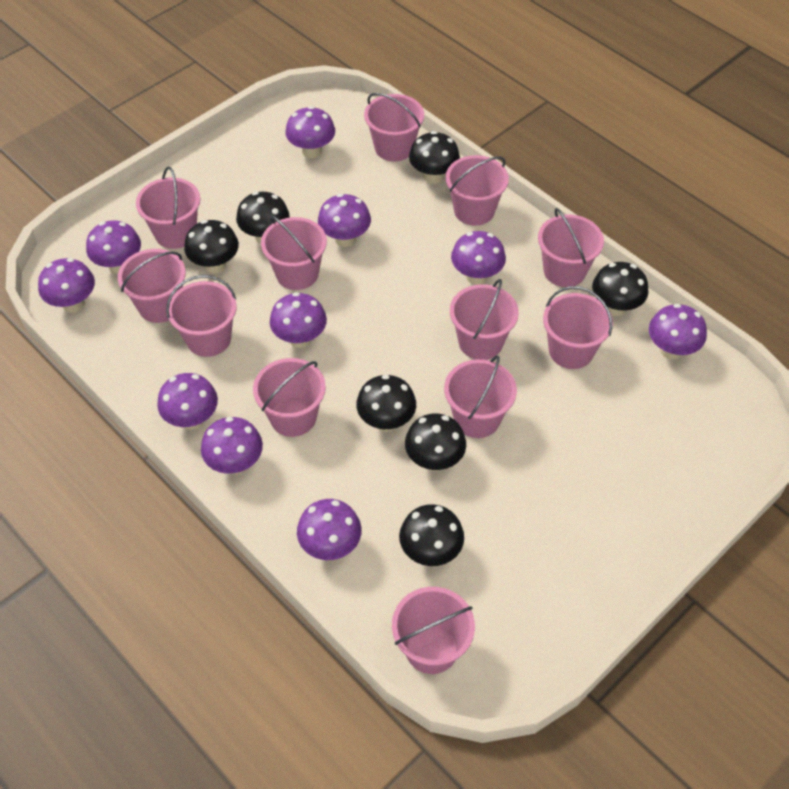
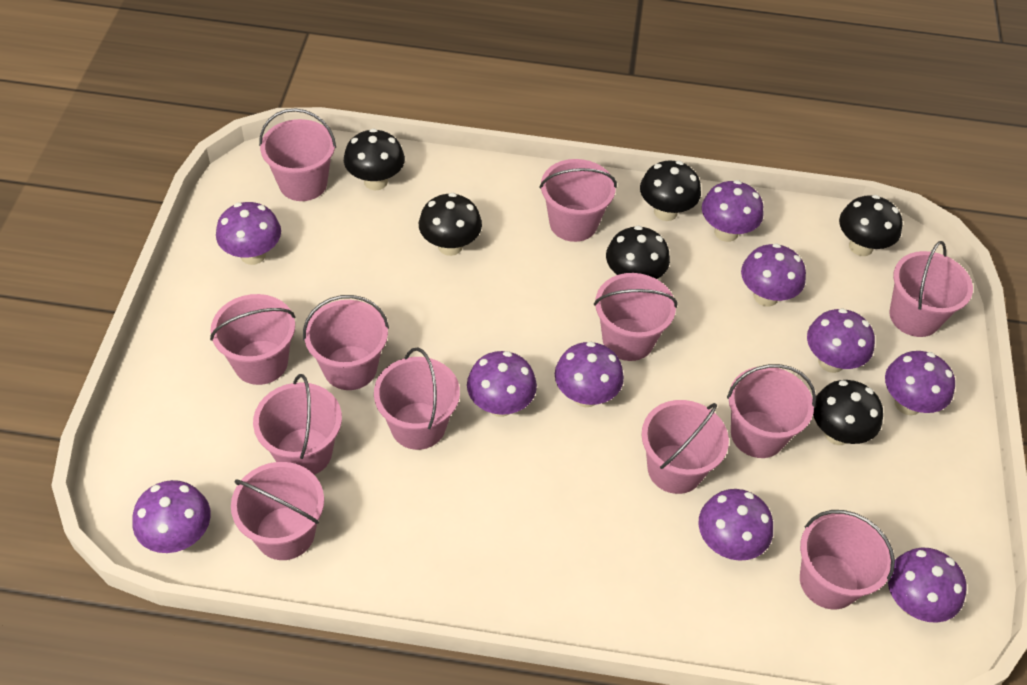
black mushroom: [184,220,239,274] [236,192,290,244] [356,375,416,432] [399,504,464,566] [405,414,466,471] [409,131,460,184] [592,262,649,316] = 7 -> [344,128,405,190] [419,193,482,256] [606,226,670,279] [640,160,701,221] [813,380,883,445] [839,195,902,256] = 6

